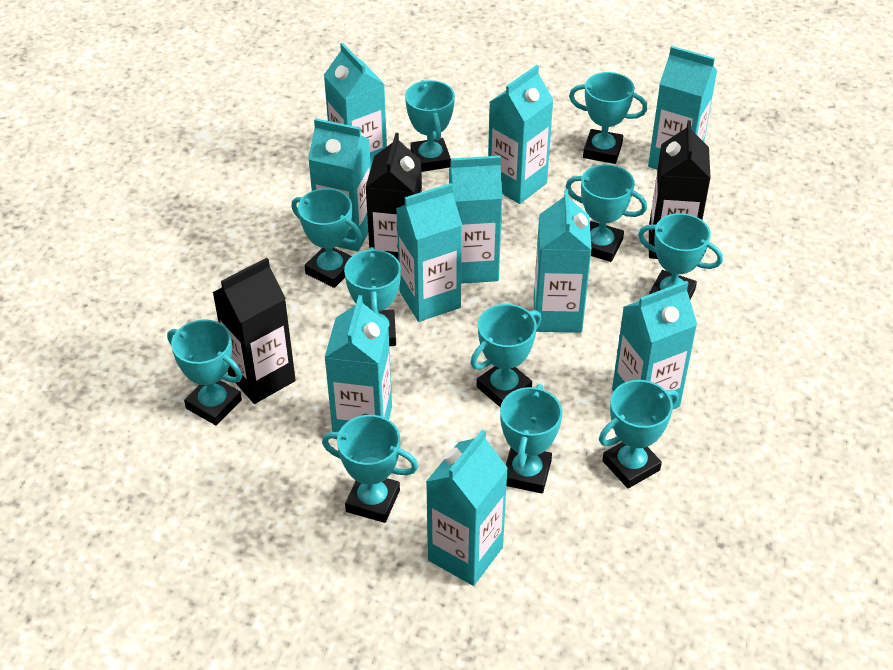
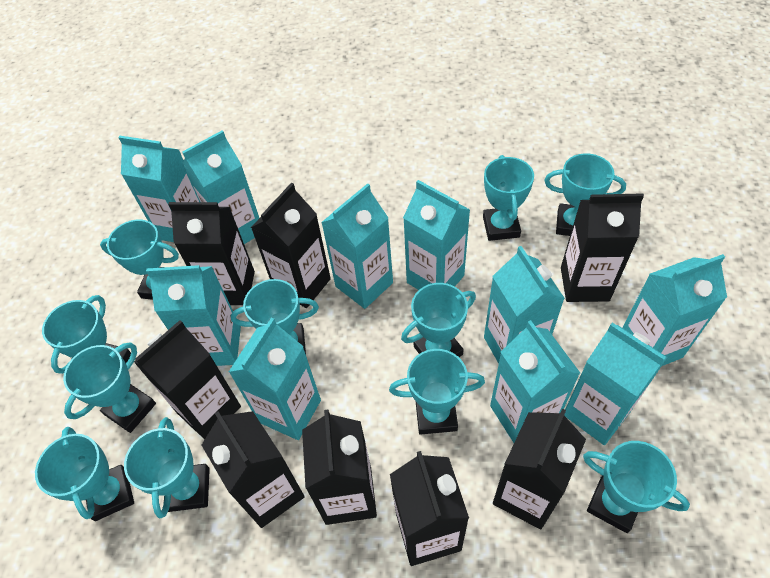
black carton: [213,258,296,404] [365,133,422,259] [649,120,711,259] = 3 -> [134,320,241,440] [168,202,255,305] [202,411,305,528] [251,183,331,308] [302,410,377,525] [390,451,469,566] [493,409,586,529] [561,193,644,302] = 8

